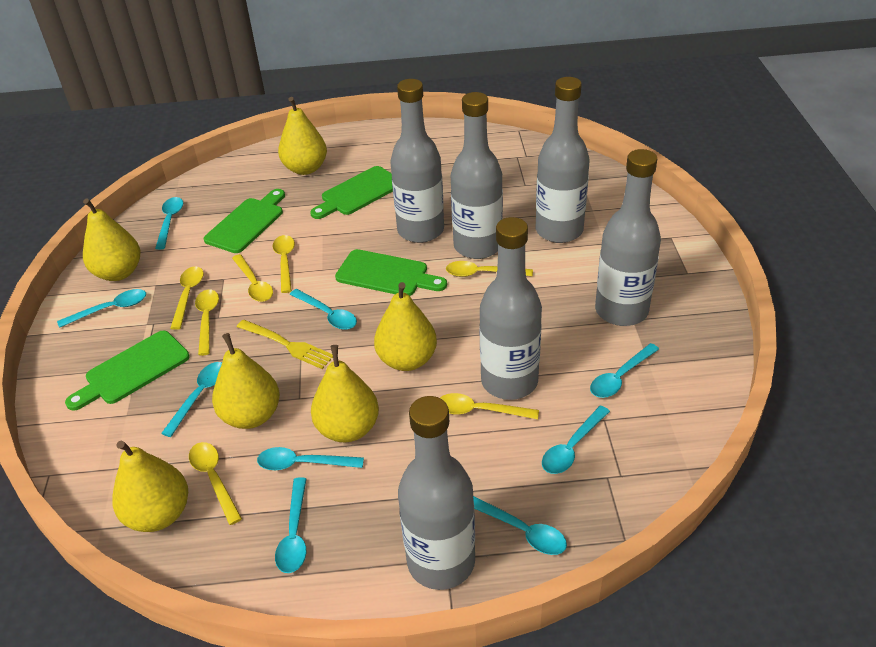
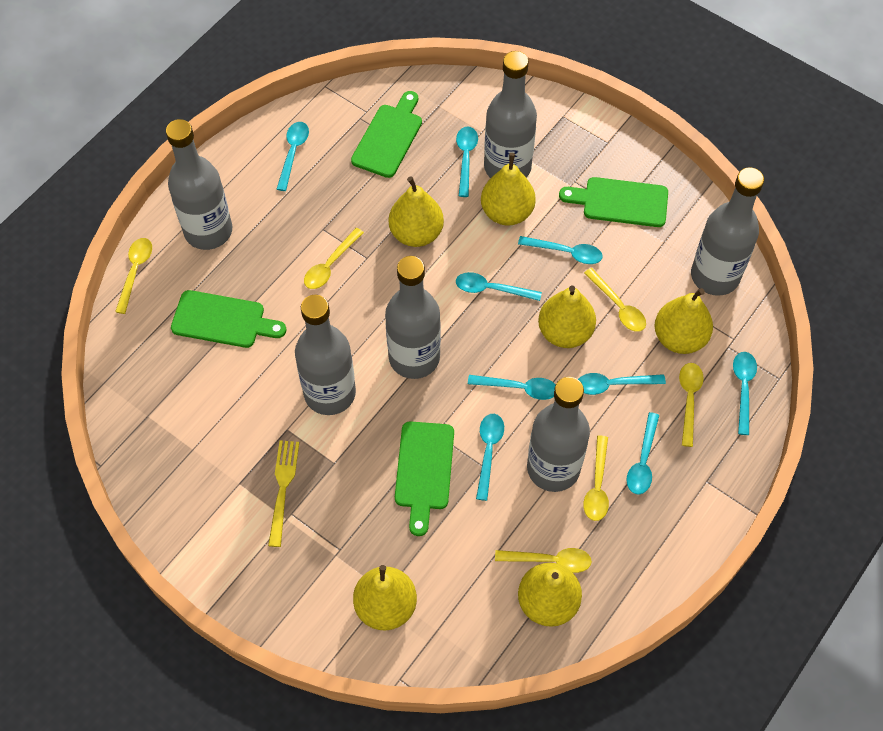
yellow spoon: [170,266,204,330] [189,442,242,525] [195,290,219,356] [232,254,273,302] [272,235,295,293] [440,393,539,419] [446,261,533,277] = 7 -> [115,238,152,314] [304,228,364,289] [495,548,592,573] [583,436,609,521] [584,268,646,332] [679,363,704,447] = 6

